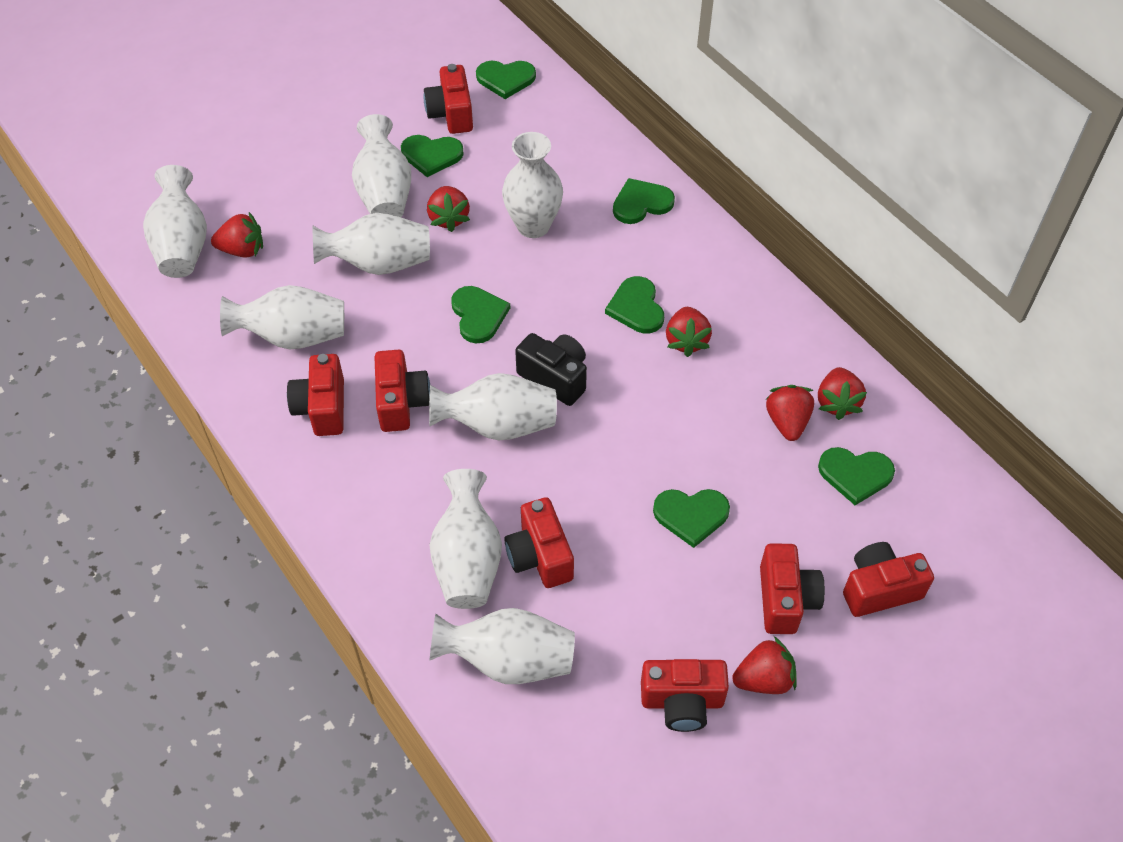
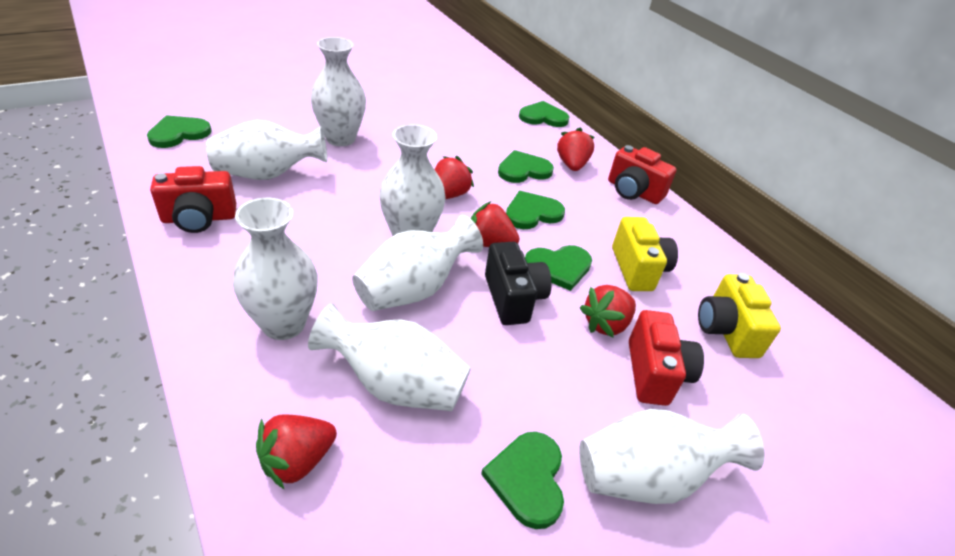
green heart: [401,135,464,177] [451,286,510,343] [476,61,536,99] [605,276,664,334] [613,178,675,224] [653,489,730,548] [818,447,895,505] = 7 -> [147,115,212,148] [481,432,564,529] [498,150,554,183] [506,191,565,229] [519,101,569,127] [525,245,592,291] = 6
red camera: [287,354,344,436] [375,350,430,432] [424,64,473,134] [504,497,574,588] [641,659,729,732] [760,543,825,634] [843,542,934,617] = 7 -> [150,166,236,233] [608,145,676,204] [629,310,704,406] = 3
red strawberry: [211,212,263,258] [427,186,470,232] [666,307,712,357] [732,636,797,694] [766,385,814,441] [818,367,867,420] = 6 -> [256,414,337,490] [434,156,474,199] [471,201,520,247] [557,128,595,171] [580,285,636,338] = 5
white vase: [143,165,207,278] [220,285,344,349] [313,213,430,275] [352,114,411,217] [429,373,557,440] [429,469,502,609] [429,608,575,684] [502,132,563,238] = 8 -> [206,120,327,180] [233,198,318,340] [308,303,471,411] [311,37,366,146] [352,215,483,311] [379,124,446,236] [579,409,765,504] = 7
yellow camera: none = 0 -> [612,217,678,291] [698,273,781,358] = 2

